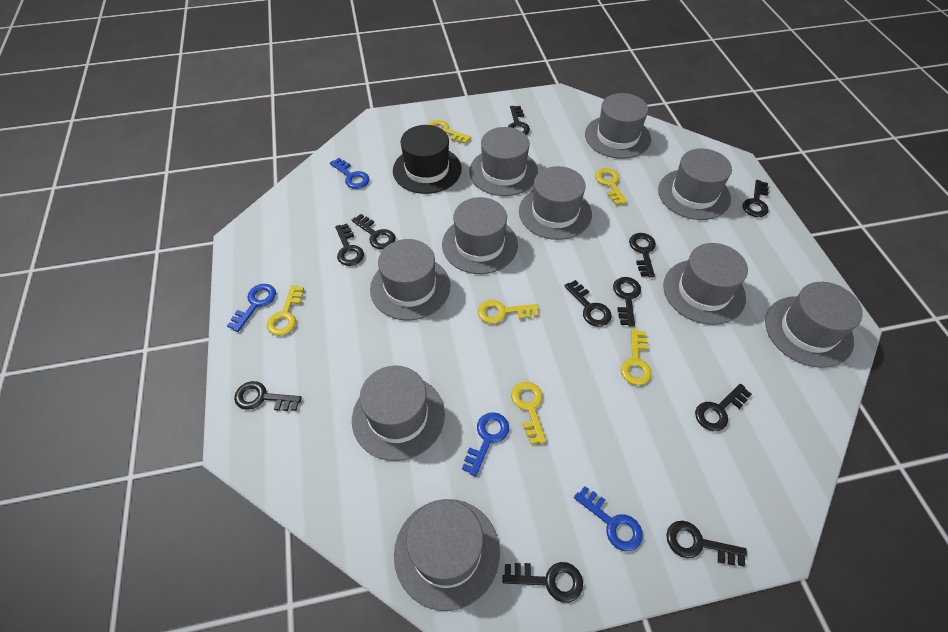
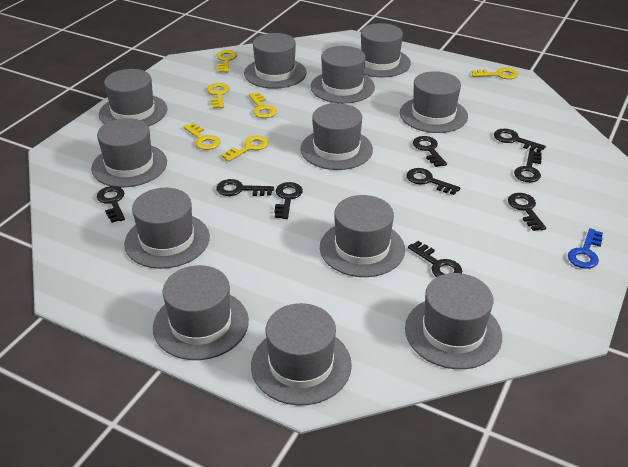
black hat: [393,125,462,194] = 1 -> none = 0
black key: [234,381,302,411] [335,224,364,266] [352,214,396,249] [502,562,583,603] [508,106,530,135] [565,280,612,327] [613,277,641,327] [629,233,656,277] [666,521,747,566] [695,384,752,431] [743,180,769,217] = 11 -> [97,186,125,223] [216,179,274,196] [275,182,303,219] [406,168,460,195] [408,241,462,277] [413,136,447,167] [494,129,546,152] [508,193,546,231] [514,150,542,182] = 9
blue key: [227,284,276,332] [330,158,369,189] [462,412,509,477] [574,486,643,551] = 4 -> [568,228,603,269] = 1
grey hat: [352,365,445,461] [370,239,450,320] [394,499,500,611] [442,197,518,274] [469,127,538,196] [519,166,592,240] [585,93,651,159] [658,148,732,220] [663,243,748,325] [765,282,863,368] = 10 -> [91,118,167,187] [99,69,167,126] [124,188,210,269] [153,265,249,360] [244,33,307,89] [251,303,352,405] [300,103,373,170] [310,46,375,103] [320,195,405,277] [361,23,411,77] [400,71,468,133] [405,273,502,369] = 12

